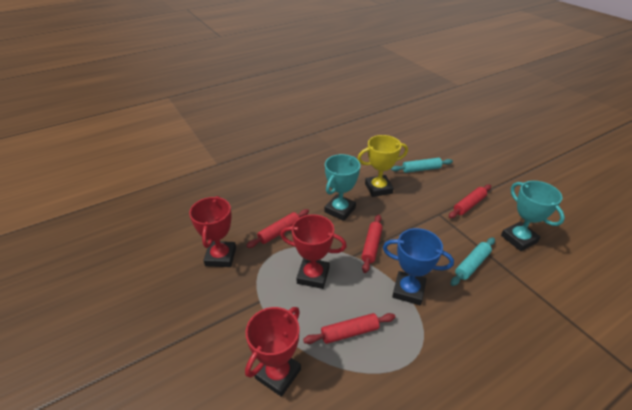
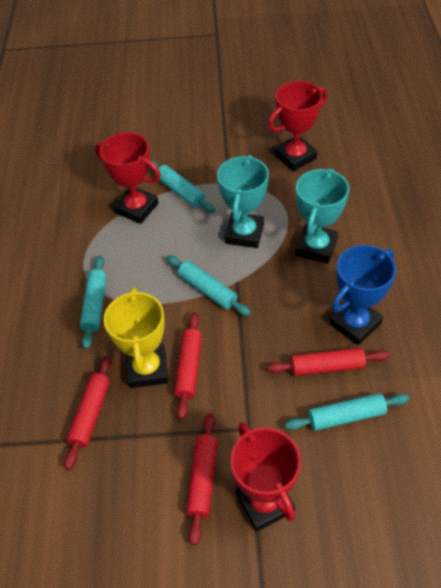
turquoise rolling pin: [391,158,453,173] [451,237,495,286] = 2 -> [80,256,107,349] [149,160,215,213] [166,255,251,316] [285,393,410,431] = 4

